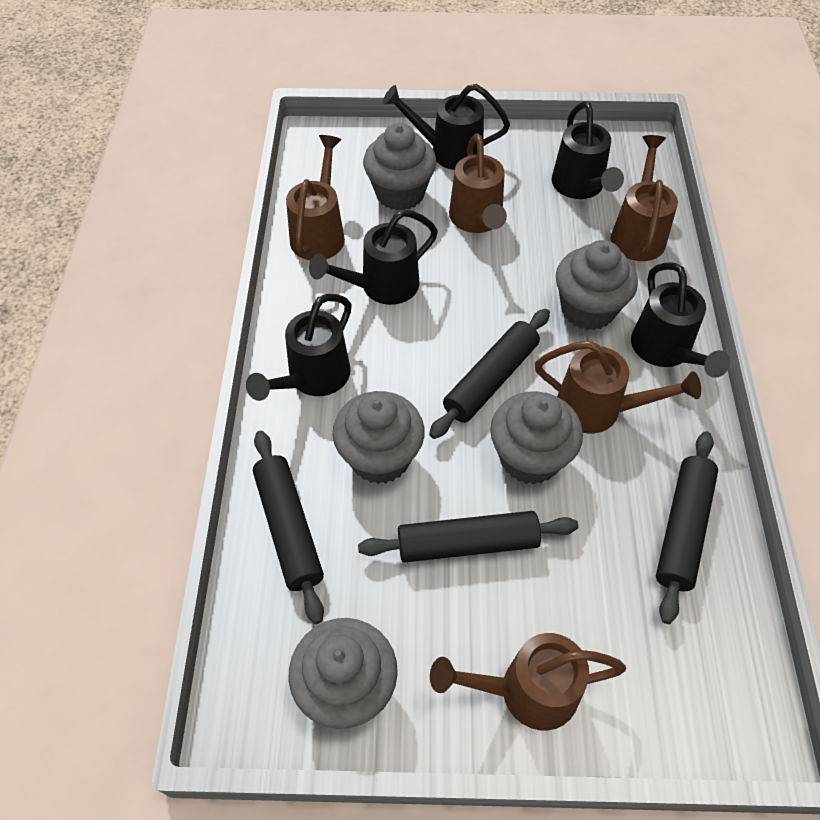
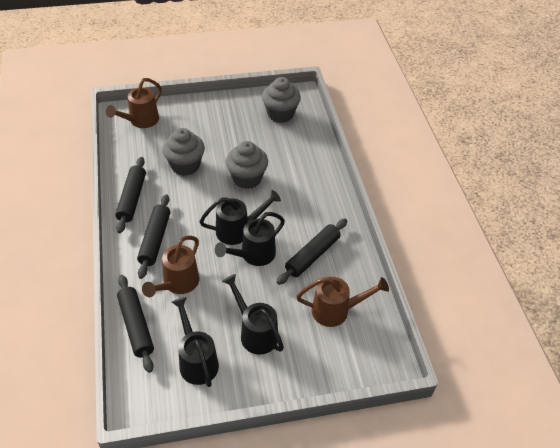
black watering can: [246,294,352,401] [309,210,438,305] [382,84,510,170] [552,101,624,199] [631,262,730,378] = 5 -> [172,297,219,387] [199,190,281,245] [215,212,285,266] [222,274,284,355] = 4
brown watering can: [286,135,345,261] [430,633,626,731] [449,133,507,233] [535,341,701,433] [611,135,678,261] = 5 -> [106,78,162,128] [142,235,199,297] [296,277,389,327] = 3
grey cupcake: [289,618,398,729] [332,391,425,484] [363,123,436,211] [490,391,583,484] [556,240,638,330] = 5 -> [162,128,205,176] [226,141,268,189] [262,77,301,123] = 3

